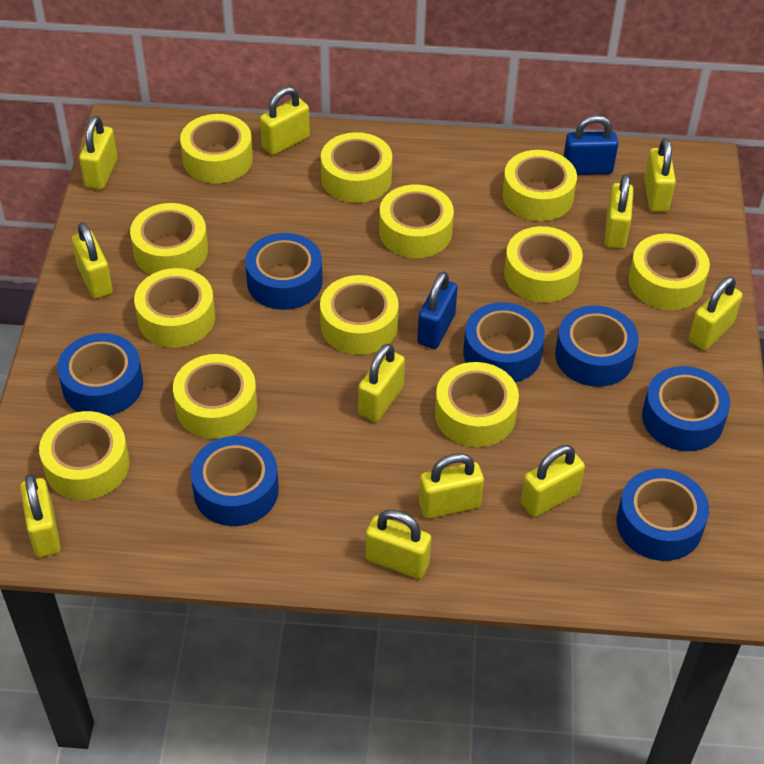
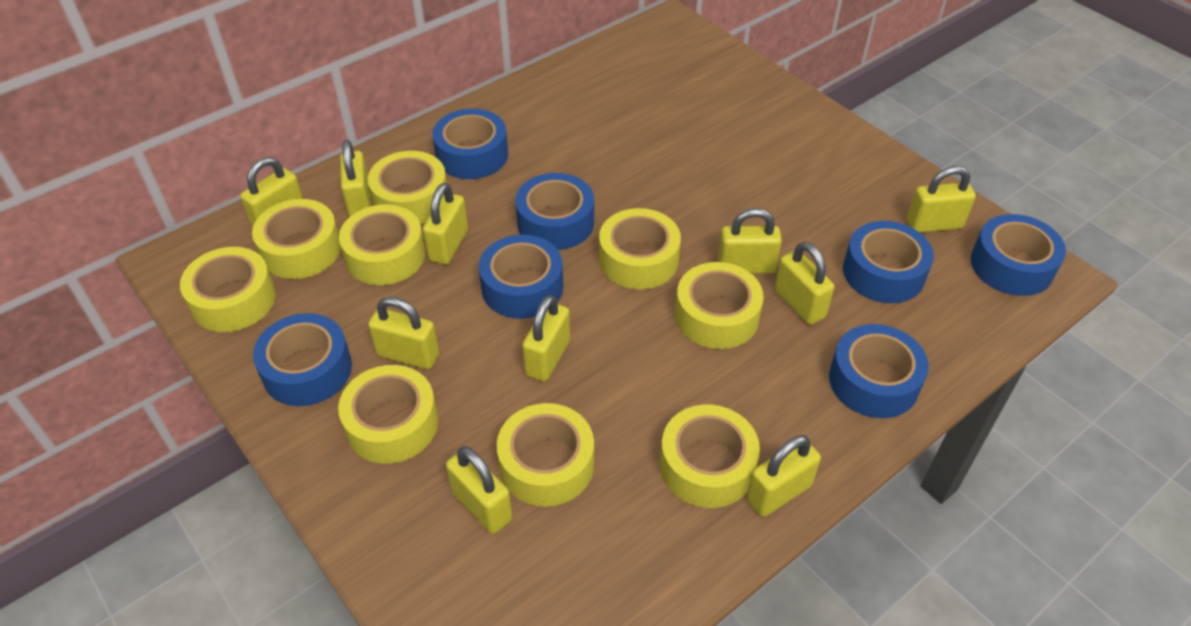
blue padlock: [417,271,458,349] [563,115,618,175] = 2 -> none = 0
yellow padlock: [20,474,61,557] [72,222,113,299] [79,116,118,190] [260,87,310,155] [358,343,405,422] [366,510,431,579] [419,453,484,519] [521,445,585,517] [605,174,634,249] [644,138,676,212] [689,276,743,350] = 11 -> [241,157,303,227] [340,140,371,217] [368,297,439,369] [423,183,468,265] [446,446,512,534] [522,295,570,382] [718,208,782,274] [746,435,821,517] [774,242,834,325] [907,166,976,233] = 10
yellow tape: [39,411,130,500] [130,203,208,275] [134,268,215,348] [173,354,257,439] [180,114,253,183] [320,275,399,355] [321,132,392,203] [379,185,454,258] [435,362,519,447] [502,150,577,221] [504,226,583,303] [629,234,710,310] = 12 -> [180,247,276,332] [252,199,341,279] [338,365,438,464] [339,204,425,285] [368,151,447,224] [497,403,594,507] [599,208,681,289] [660,405,760,508] [675,262,764,349] = 9

